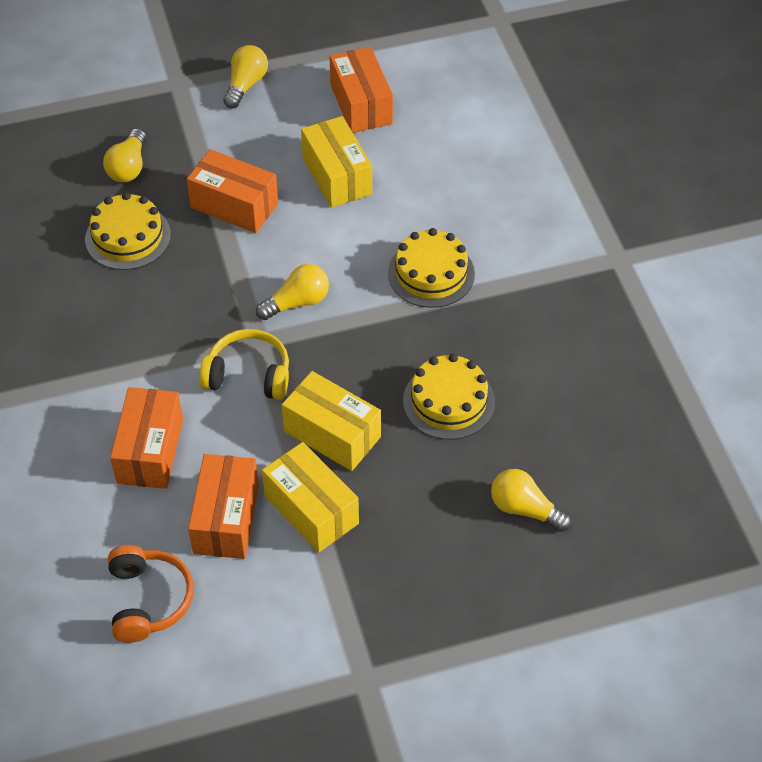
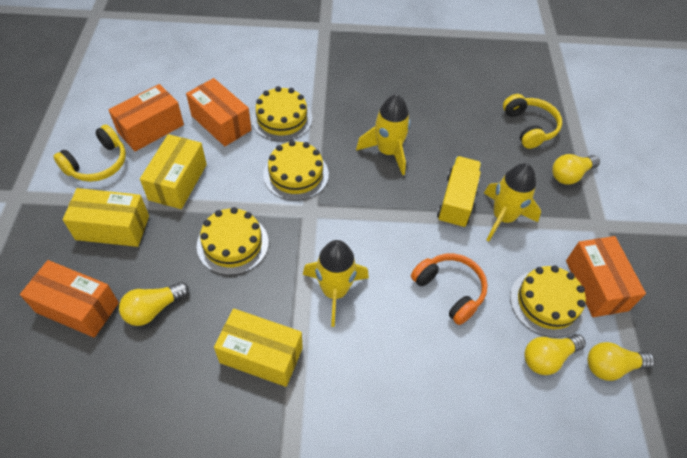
yellow cake: [85,192,171,270] [388,228,475,308] [403,354,495,440] = 3 -> [197,207,269,275] [251,86,313,142] [263,140,329,201] [510,265,586,338] = 4
yellow headphones: [199,329,289,400] = 1 -> [53,124,126,182] [503,94,562,149] = 2
yellow rocket: none = 0 -> [303,240,369,327] [356,94,411,175] [484,163,541,242] = 3
yellow truck: none = 0 -> [437,156,481,228] = 1

